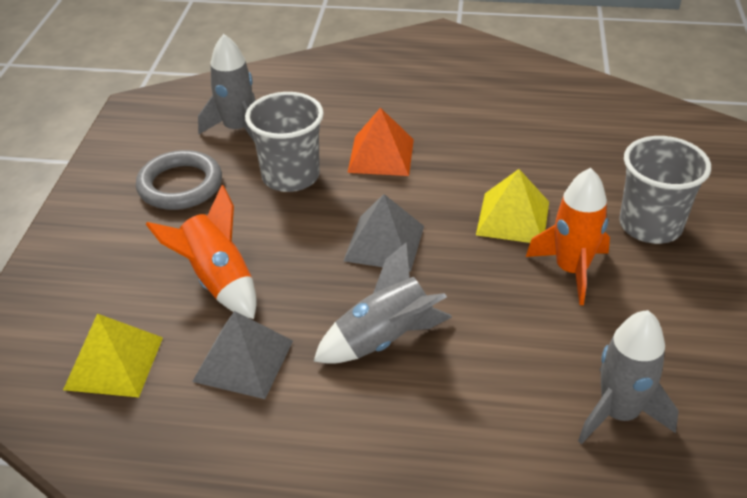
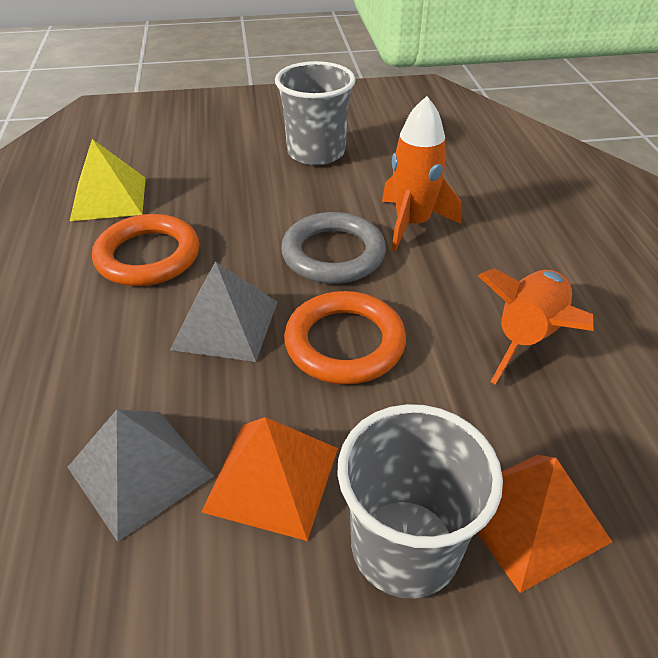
grey rocket: [198,34,255,143] [313,242,452,364] [578,310,679,444] = 3 -> none = 0
orange pyramid: [347,108,414,176] = 1 -> [202,417,338,541] [477,455,612,593] = 2
orange ring: none = 0 -> [92,214,199,286] [284,291,406,385] = 2
yellow pyramid: [63,314,163,397] [476,169,549,243] = 2 -> [70,139,146,221] = 1

